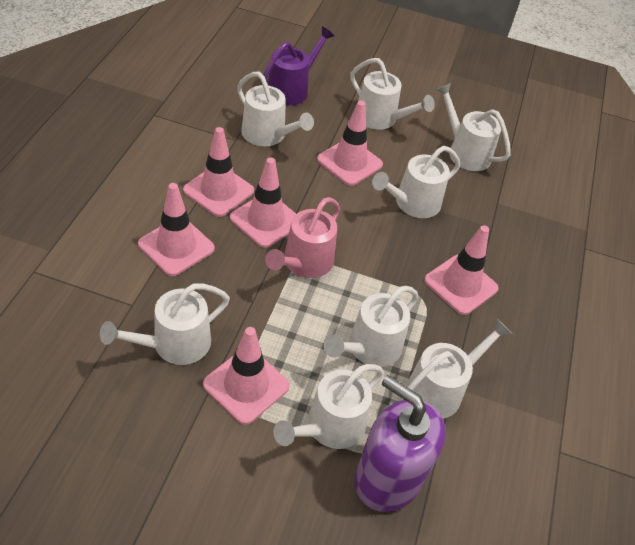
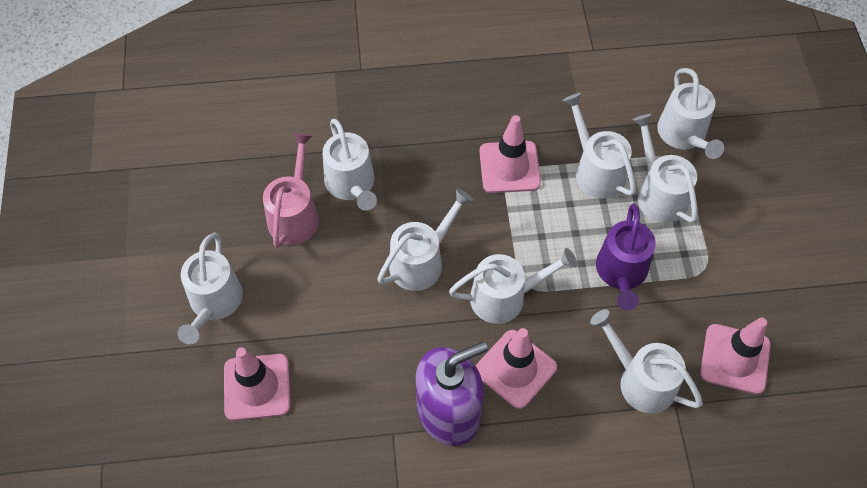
pink traffic cone: [138,183,215,276] [183,127,254,217] [203,327,290,425] [230,157,296,248] [317,101,383,186] [424,225,499,315] = 6 -> [224,347,290,421] [476,328,557,409] [479,115,541,193] [700,318,771,394] = 4

